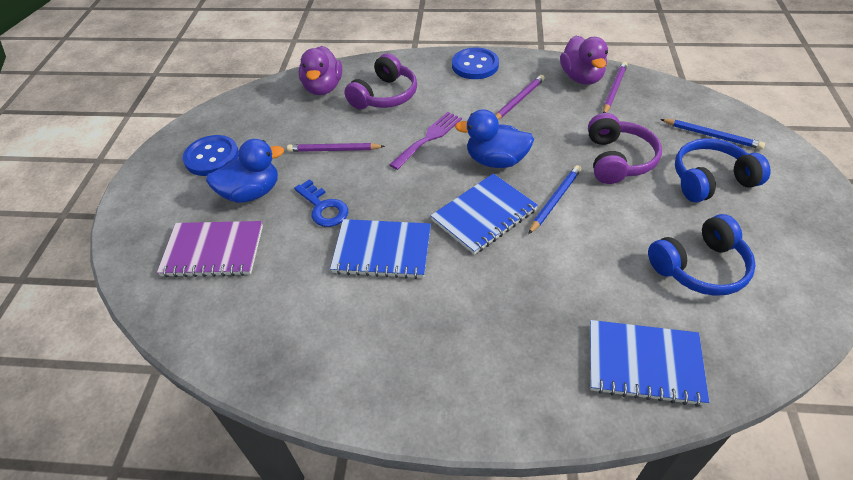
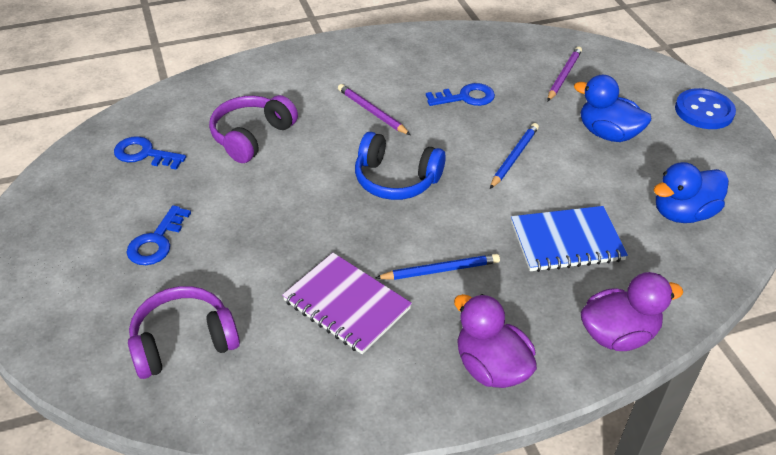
blue button: [183,135,239,176] [452,48,499,79] = 2 -> [675,88,736,129] = 1
blue headphones: [648,214,756,296] [675,138,771,203] = 2 -> [355,132,446,200] = 1
blue key: [294,179,348,227] = 1 -> [114,136,186,170] [126,205,191,265] [426,83,495,106] = 3
blue notebook: [330,219,431,279] [431,174,538,255] [590,320,709,407] = 3 -> [511,206,628,272] = 1
purple fork: [389,112,462,170] = 1 -> none = 0
purple pencil: [287,143,385,152] [495,75,545,120] [603,62,627,113] = 3 -> [338,84,411,135] [547,47,582,102] = 2

